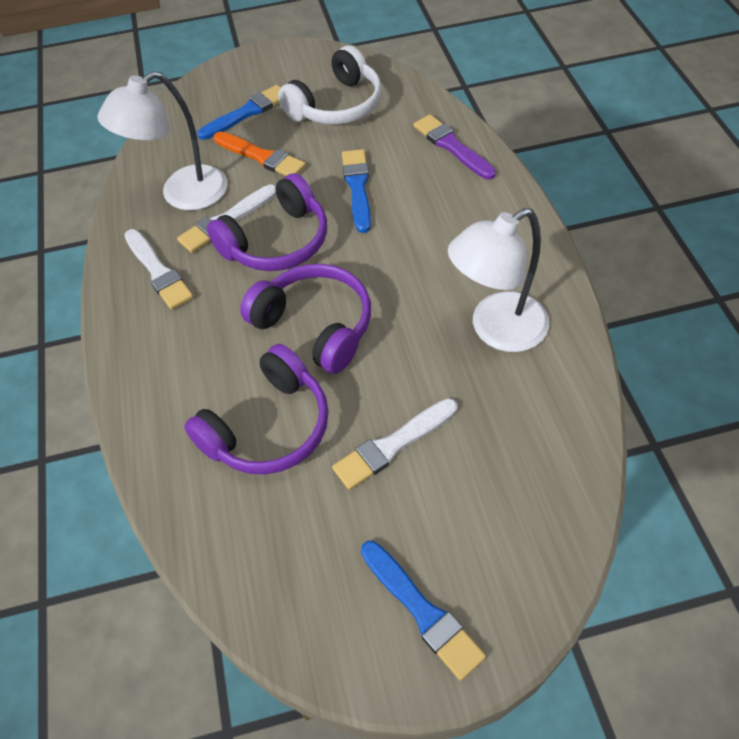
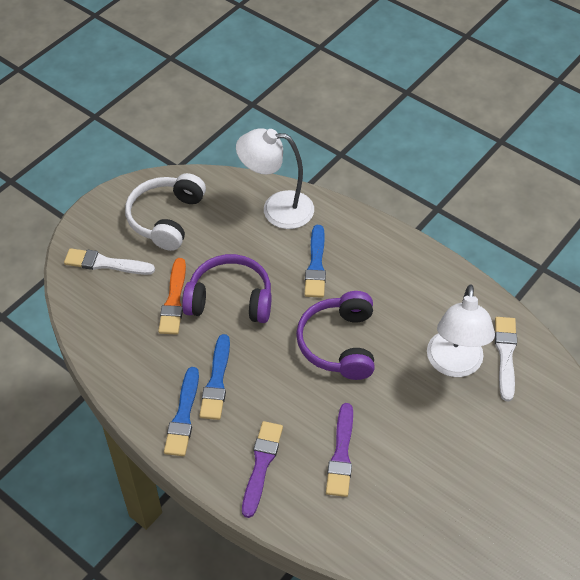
purple brush: [414,114,496,180] = 1 -> [242,421,283,518] [326,403,353,497] = 2
purple headphones: [184,344,329,475] [207,173,327,271] [240,264,371,374] = 3 -> [182,254,272,323] [296,291,375,380] = 2
white brush: [124,229,193,310] [177,184,276,253] [332,398,457,490] = 3 -> [64,248,155,275] [495,317,517,401] = 2

